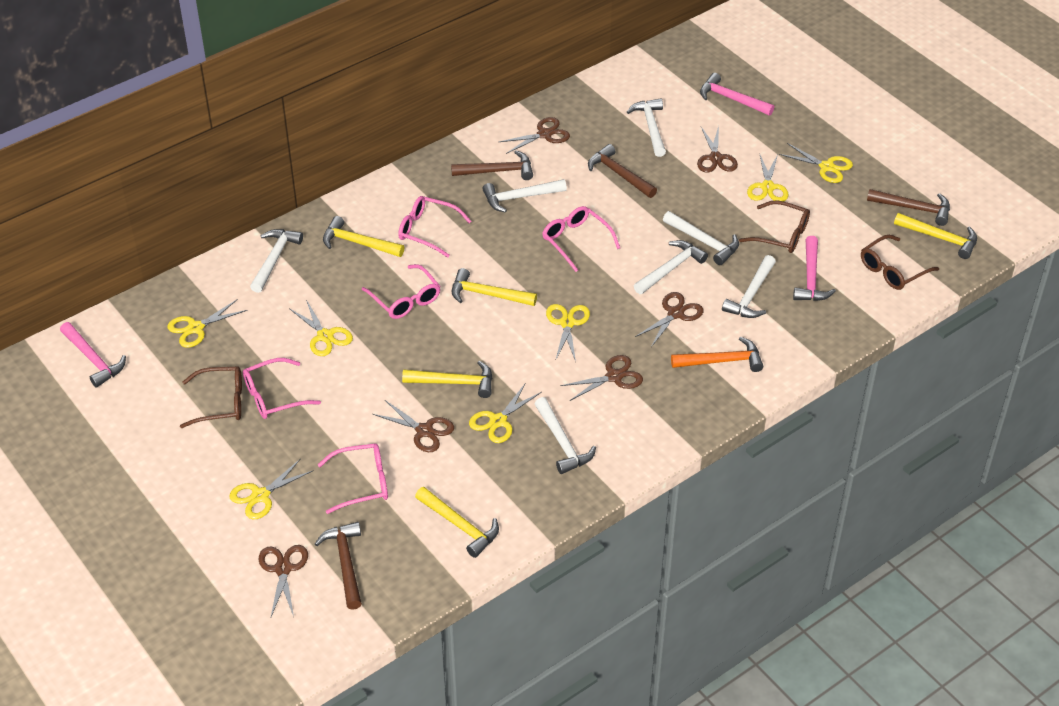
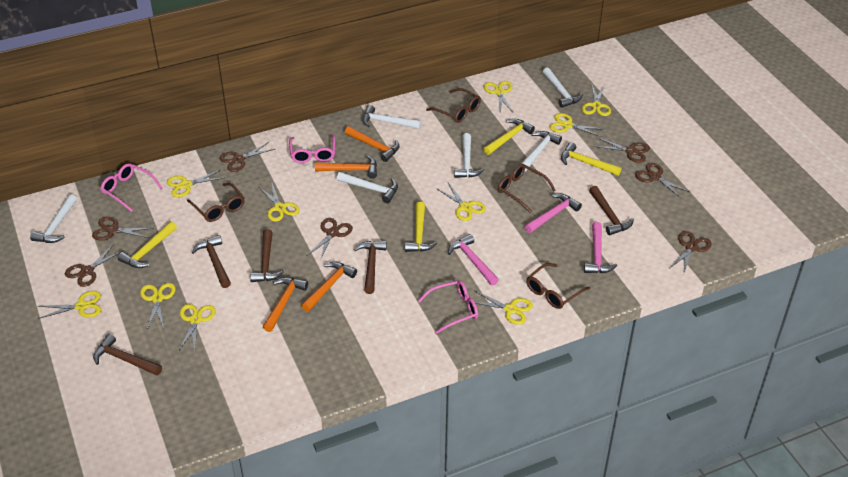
brown glasses: [180,367,242,428] [739,200,810,253] [861,235,939,290] = 3 -> [187,183,245,222] [426,88,481,123] [498,164,555,213] [526,263,590,309] = 4
brown hammer: [315,522,362,610] [451,151,533,180] [588,144,657,198] [867,189,950,226] = 4 -> [93,334,162,375] [191,235,231,288] [250,229,284,282] [354,241,387,294] [589,186,634,235] = 5
brown scissors: [259,545,308,617] [373,400,454,452] [499,117,570,154] [561,355,643,401] [635,292,704,347] [697,126,738,172] = 6 -> [65,244,124,287] [92,217,154,240] [219,142,275,172] [307,218,353,261] [593,137,650,163] [635,163,690,198] [670,231,712,272] = 7
orange hammer: [671,337,763,372] = 1 -> [263,277,308,332] [301,262,357,312] [315,155,377,179] [345,126,400,162] = 4
pink glasses: [243,358,321,419] [318,444,388,514] [362,264,441,319] [398,196,471,258] [542,206,620,272] = 5 -> [100,163,162,212] [289,135,335,163] [418,280,478,334] = 3
white hammer: [250,229,303,293] [483,179,567,213] [534,397,596,474] [627,98,666,157] [634,240,708,294] [663,211,739,265] [722,255,776,318] = 7 -> [30,194,77,243] [337,172,398,203] [362,105,421,129] [454,133,484,178] [521,131,562,172] [543,67,583,108] = 6
yellow hammer: [323,216,404,257] [402,361,493,398] [415,487,499,558] [451,268,537,306] [894,213,977,259] = 5 -> [118,221,177,268] [405,202,437,252] [483,119,535,155] [561,142,622,176] = 4
yellow scissors: [167,299,247,348] [229,459,314,519] [289,300,353,356] [469,384,542,443] [546,304,590,361] [747,153,788,202] [779,143,853,183] = 7 -> [38,291,101,319] [140,283,176,330] [167,170,224,197] [178,304,216,352] [258,183,300,222] [436,183,486,221] [474,290,533,325] [484,81,513,112] [549,113,602,137] [581,83,611,116] = 10

